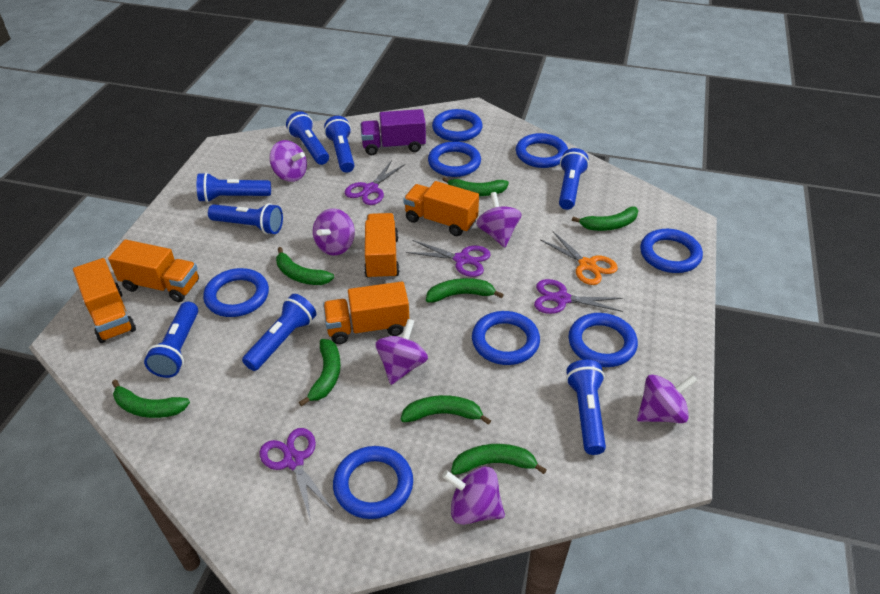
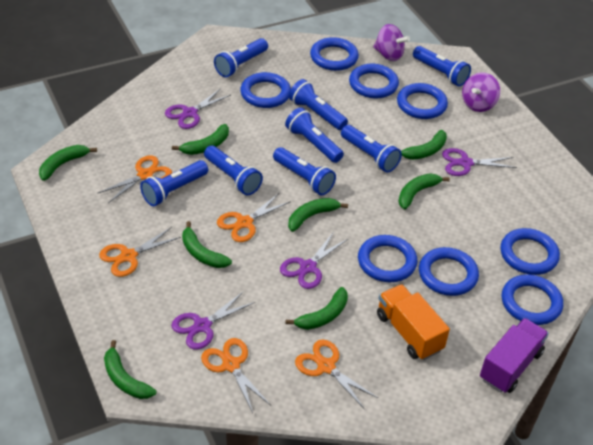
orange scissors: [541,232,618,285] = 1 -> [98,155,172,203] [99,227,181,277] [201,338,270,413] [217,193,291,242] [295,340,378,408] = 5
orange truck: [73,258,136,343] [108,239,199,302] [323,281,409,344] [364,213,400,280] [403,181,479,236] = 5 -> [377,284,450,360] = 1
purple spinning top: [270,140,307,182] [313,208,355,255] [375,319,428,385] [442,467,505,525] [476,192,522,247] [637,374,698,423] = 6 -> [373,24,410,61] [462,72,500,112] = 2

